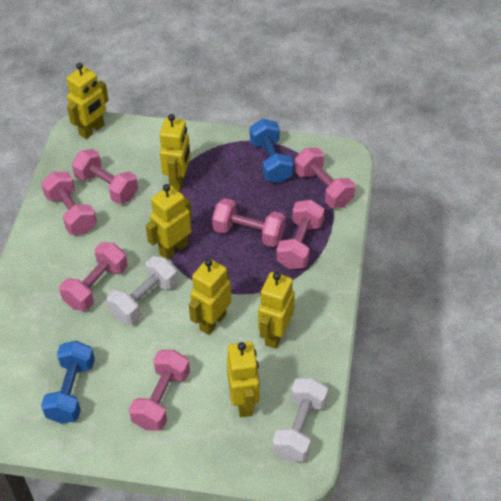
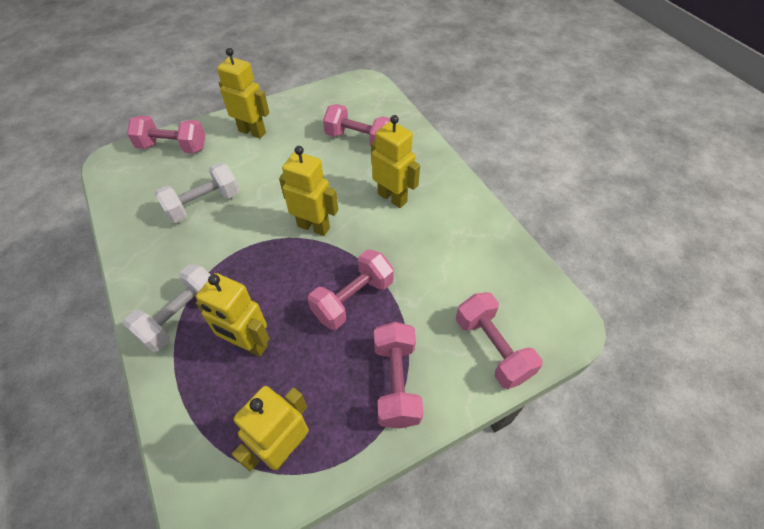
blue dumbbell: [41,341,95,424] [250,119,293,183] = 2 -> none = 0
pink dumbbell: [41,172,97,235] [59,242,127,311] [72,149,138,204] [129,350,190,431] [212,198,286,247] [276,200,325,269] [295,148,355,208] = 7 -> [127,116,205,154] [308,249,394,330] [323,104,390,146] [374,322,424,428] [456,292,543,389] = 5
yellow robot: [67,63,109,139] [146,184,192,259] [160,114,191,191] [189,258,232,335] [227,342,259,417] [258,272,295,349] = 6 -> [196,273,270,357] [217,48,269,139] [232,386,309,471] [279,146,338,236] [371,115,420,208] = 5

